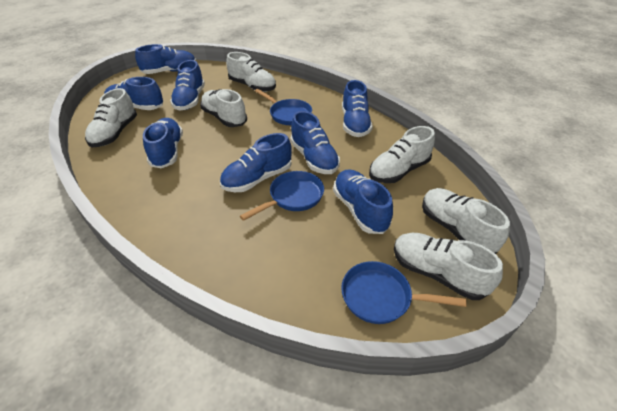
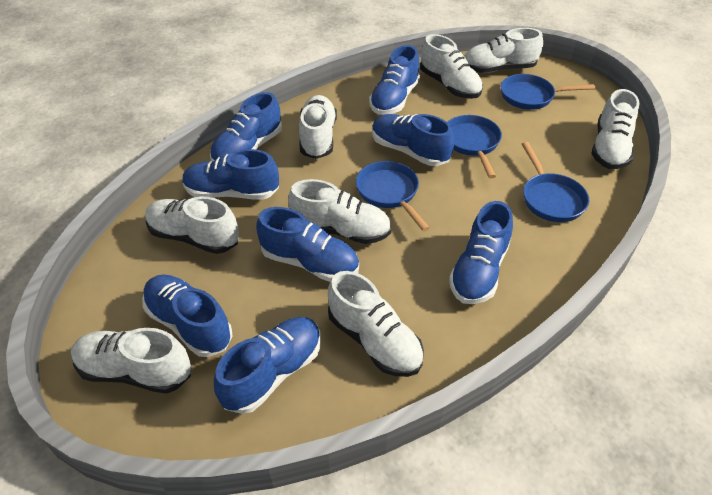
blue pan: [240,171,324,221] [255,89,312,125] [341,261,467,324] = 3 -> [356,161,430,231] [447,115,502,178] [501,74,595,110] [522,142,589,222] = 4
white shoe: [85,88,137,147] [200,89,247,127] [226,52,276,92] [369,126,435,183] [394,233,503,300] [422,188,510,254] = 6 -> [71,328,191,394] [145,197,239,254] [288,179,391,244] [299,95,337,159] [328,271,424,377] [420,34,483,99] [464,28,543,73] [591,89,639,169] = 8

